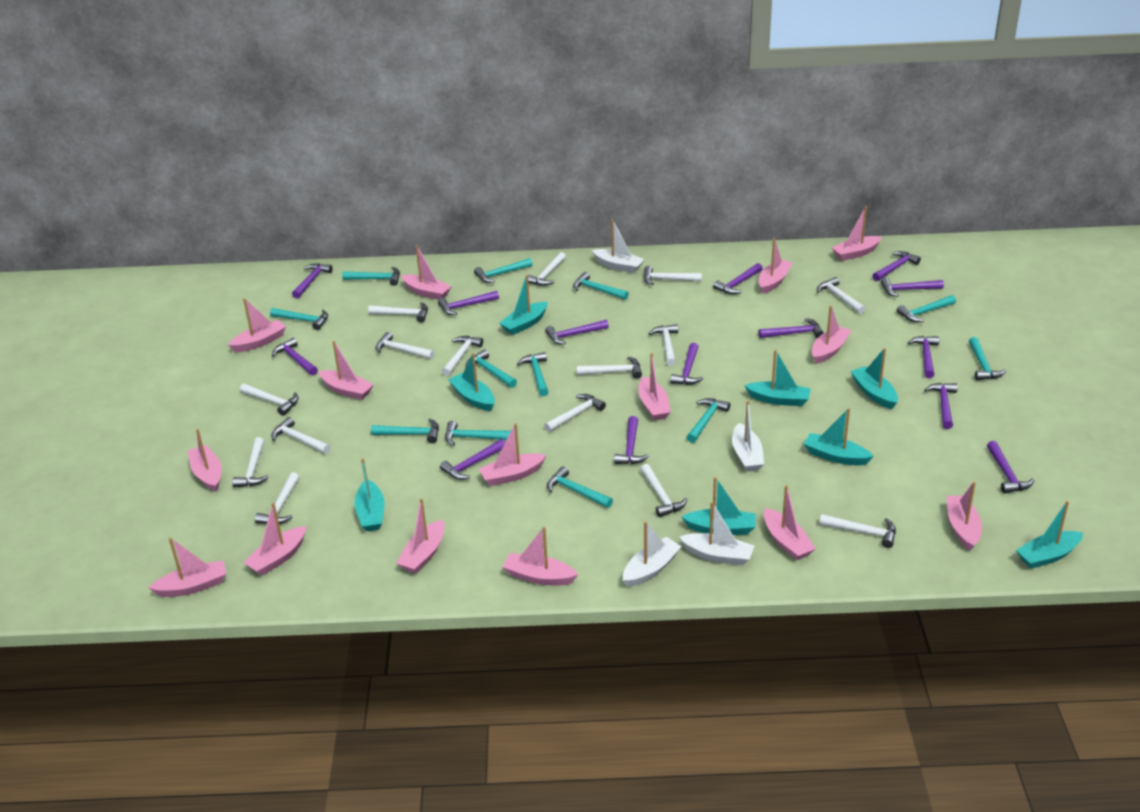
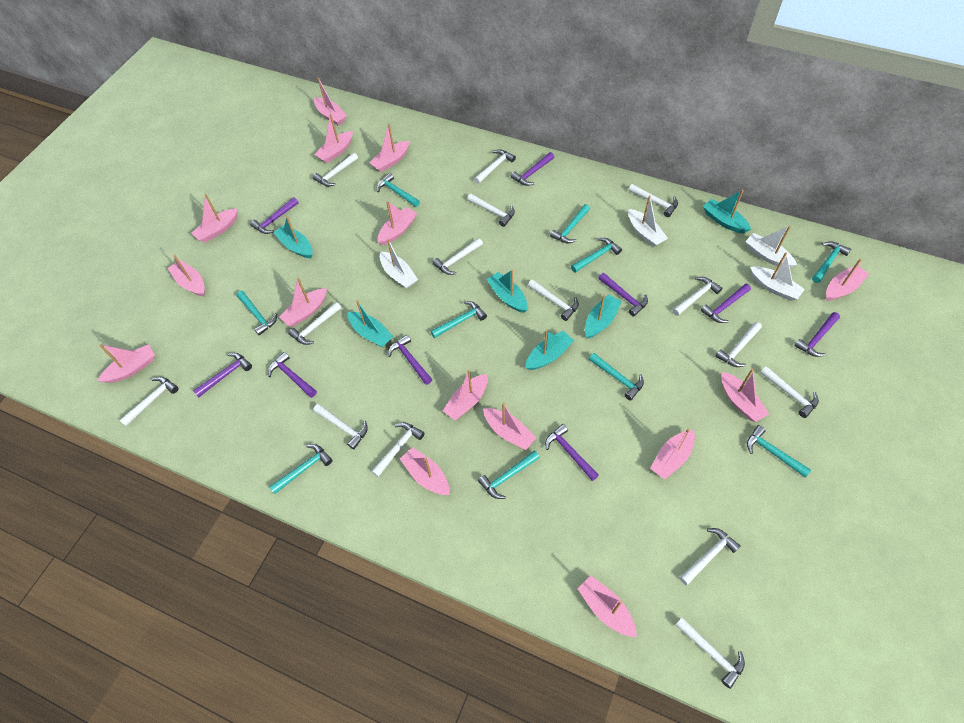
purple hammer: [272,338,318,375] [292,263,333,299] [438,291,499,315] [440,439,505,480] [545,320,609,345] [614,416,649,464] [670,343,703,385] [713,263,763,294] [759,318,824,338] [872,251,921,281] [881,278,944,297] [908,336,939,378] [924,383,958,429] [987,441,1034,493] = 14 -> [193,353,252,398] [250,197,298,234] [268,352,317,398] [388,335,432,385] [511,152,554,186] [545,424,599,481] [598,273,648,317] [701,284,751,323] [794,312,840,357] = 9
turquoise boat: [354,458,385,531] [448,353,495,411] [499,275,548,335] [682,477,756,535] [744,350,811,406] [804,408,874,466] [851,348,898,409] [1016,501,1083,569] = 8 -> [273,217,313,258] [348,300,393,347] [486,269,528,313] [525,330,574,370] [585,294,622,339] [703,190,751,233] = 6
turquoise hammer: [270,308,328,330] [342,267,400,286] [371,419,439,443] [445,421,511,446] [466,349,517,388] [474,258,532,283] [517,352,549,396] [547,466,613,508] [573,272,629,300] [687,398,730,443] [897,295,956,322] [969,337,1006,380] = 12 -> [236,291,277,335] [269,444,333,494] [377,173,420,207] [430,301,487,338] [478,450,540,499] [550,204,590,244] [571,238,622,273] [589,353,644,400] [747,425,811,478] [812,241,851,283] = 10

